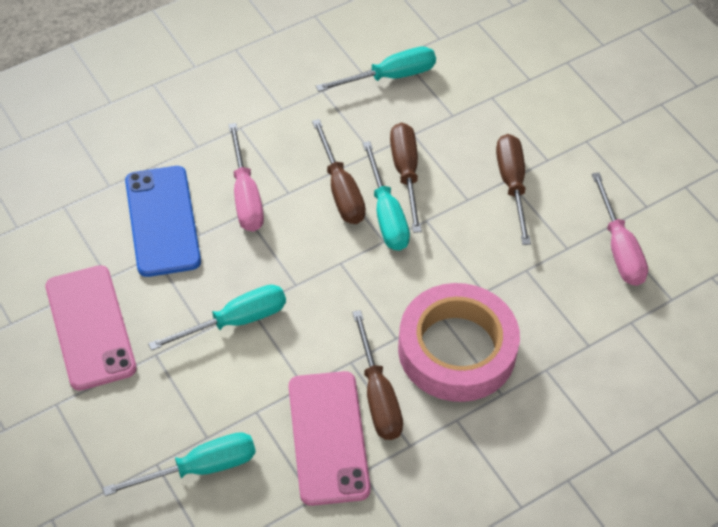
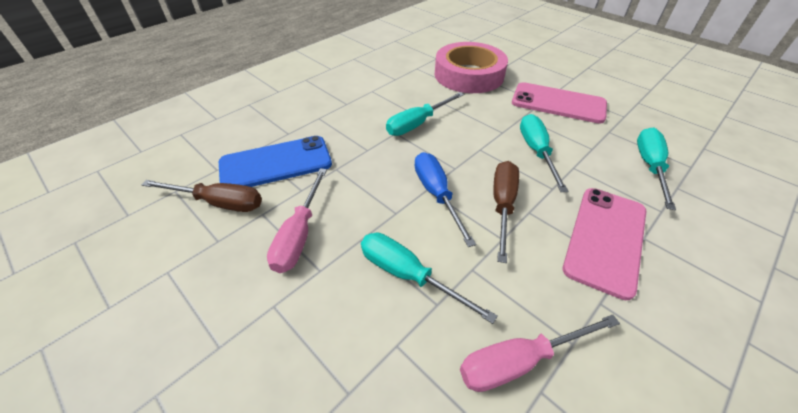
blue screwdriver: none = 0 -> [414,152,476,247] = 1
brown screwdriver: [312,119,366,224] [352,310,403,440] [390,123,422,233] [496,134,531,245] = 4 -> [142,180,262,212] [493,161,519,263] = 2

